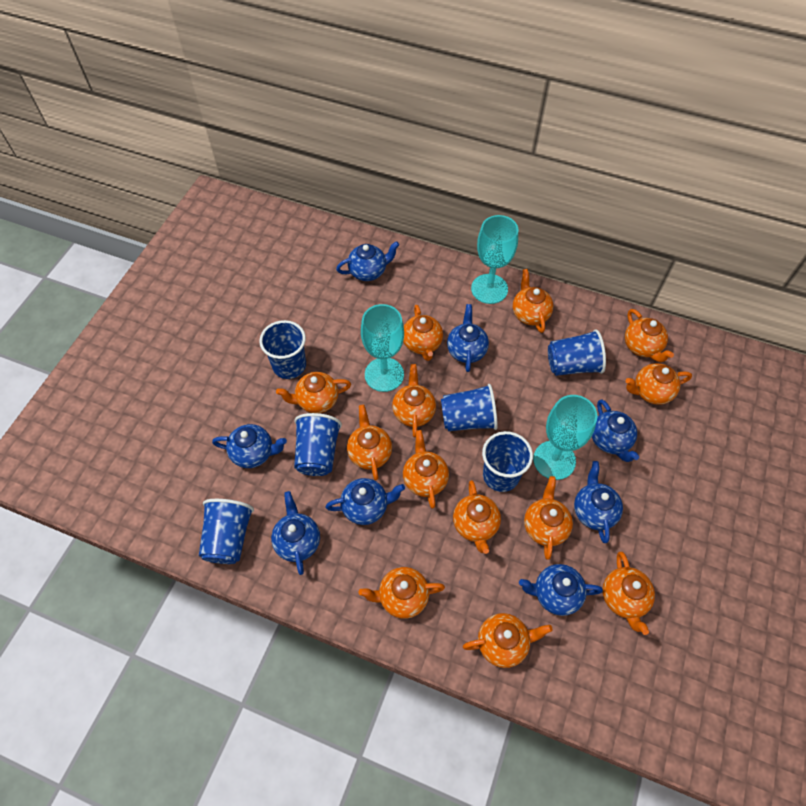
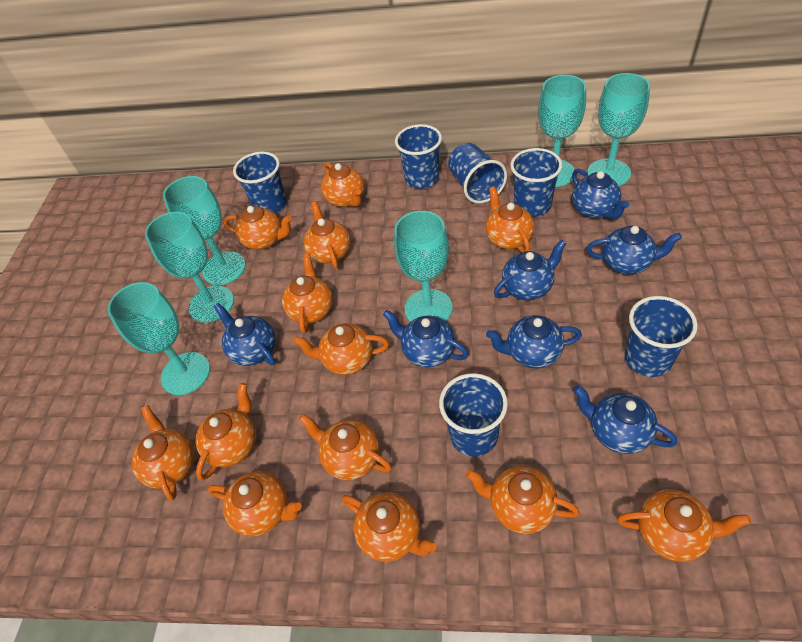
blue teapot: [212,424,287,468] [271,491,320,575] [326,478,405,525] [336,241,399,281] [447,304,489,372] [519,564,603,616] [574,461,623,543] [592,399,639,462] = 8 -> [214,303,276,366] [383,310,469,368] [486,315,582,368] [494,240,567,300] [572,169,629,219] [573,385,677,454] [586,226,682,275] = 7
turquoise goblet: [361,304,404,392] [471,215,518,304] [533,395,597,480] = 3 -> [108,282,210,395] [145,212,234,322] [163,176,246,285] [394,211,453,322] [538,75,586,187] [587,73,650,186] = 6

